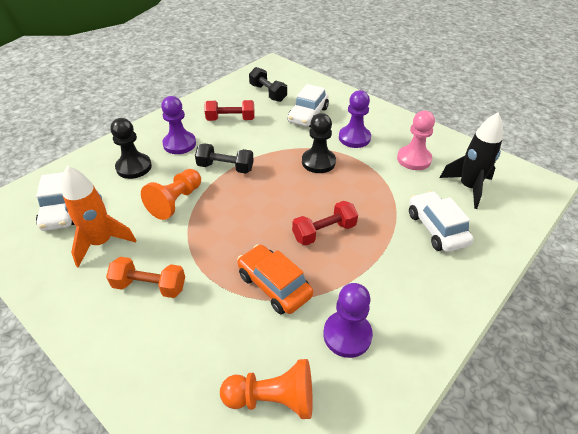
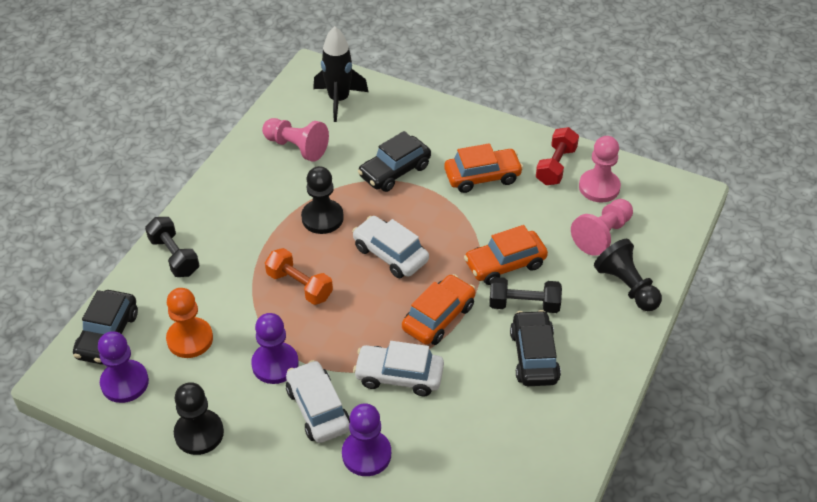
black car: none = 0 -> [73,290,138,365] [358,131,431,192] [510,310,561,386] = 3
black pawn: [110,118,152,179] [302,113,336,173] = 2 -> [174,382,224,455] [301,166,344,234] [594,239,662,311] = 3
orange car: [237,244,313,314] = 1 -> [402,274,475,345] [444,143,523,193] [464,225,548,285] = 3
orange pawn: [141,169,201,220] [220,359,313,419] = 2 -> [166,288,213,358] = 1
orange rocket: [62,166,136,267] = 1 -> none = 0
pink pawn: [397,111,435,170] = 1 -> [262,118,329,162] [571,199,633,256] [579,136,621,203] = 3
red dumbbell: [204,100,255,121] [292,201,358,246] = 2 -> [536,127,579,185] = 1

